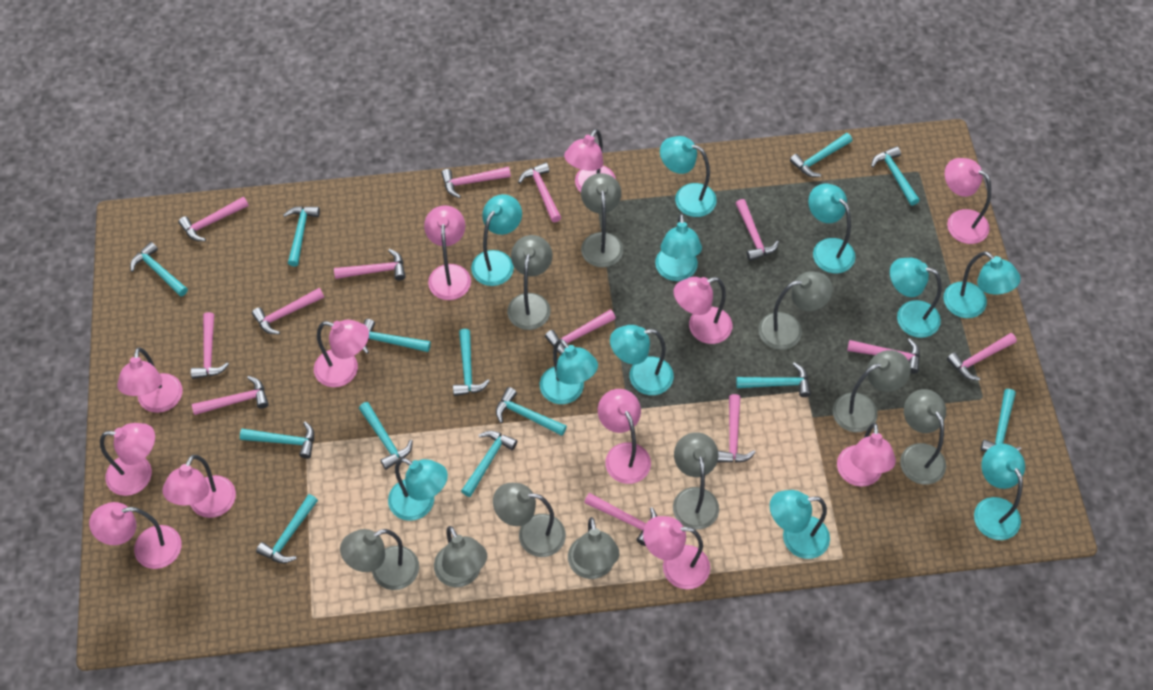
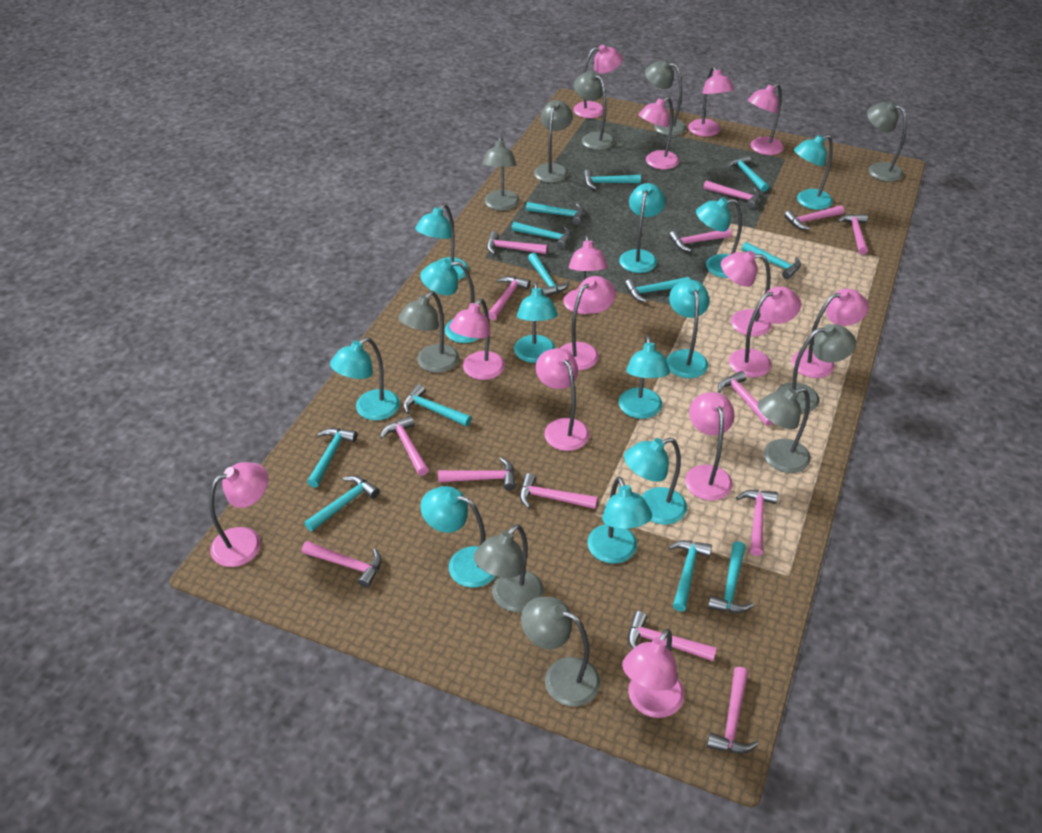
pink hammer: [178,197,249,241] [191,312,229,379] [192,376,269,415] [252,288,324,334] [334,249,406,281] [441,167,511,198] [518,162,561,222] [545,309,616,354] [584,493,657,546] [718,394,756,463] [735,199,779,261] [847,338,920,374] [947,333,1017,380] = 13 -> [302,541,382,588] [380,416,429,476] [438,457,516,491] [487,231,548,255] [488,276,531,320] [520,473,598,509] [628,611,717,661] [669,228,732,252] [703,180,760,209] [707,667,758,754] [718,371,773,426] [736,490,778,556] [784,205,844,230] [837,214,868,255] = 14
pink lamp: [89,502,182,569] [100,423,155,496] [117,347,182,413] [162,455,236,518] [314,320,369,387] [424,205,471,300] [564,129,616,192] [598,389,651,484] [643,516,710,589] [674,277,732,344] [837,423,896,487] [945,158,991,244] = 12 -> [209,462,268,567] [449,298,505,380] [536,348,590,451] [561,276,616,370] [563,235,608,314] [573,45,623,118] [622,629,685,718] [638,97,679,169] [685,392,735,501] [688,66,734,137] [721,251,772,336] [729,286,801,377] [748,83,784,155] [792,289,869,378] = 14
turquoise hammer: [130,242,188,297] [240,421,314,459] [256,494,318,563] [283,206,320,267] [359,402,413,470] [362,319,431,354] [453,329,490,396] [461,431,517,497] [496,387,567,436] [736,362,811,397] [790,133,852,177] [871,146,920,206] [981,389,1021,452] = 13 -> [304,476,380,532] [307,428,357,488] [403,384,471,426] [512,222,571,249] [526,202,584,225] [528,253,570,297] [583,170,641,190] [625,277,690,302] [668,540,712,612] [708,541,754,613] [727,155,769,192] [742,242,801,279] = 12
turquoise lamp: [388,458,448,521] [471,194,522,286] [540,339,598,404] [610,325,674,395] [655,213,702,281] [660,136,717,217] [770,490,830,559] [808,184,855,273] [890,258,942,338] [943,251,1021,318] [974,444,1025,540] = 11 -> [330,337,400,421] [415,204,469,280] [420,259,480,343] [420,486,496,588] [514,282,558,363] [587,477,652,564] [619,183,665,273] [619,336,670,419] [624,438,687,525] [666,280,710,378] [696,197,742,278] [794,135,833,210] = 12

